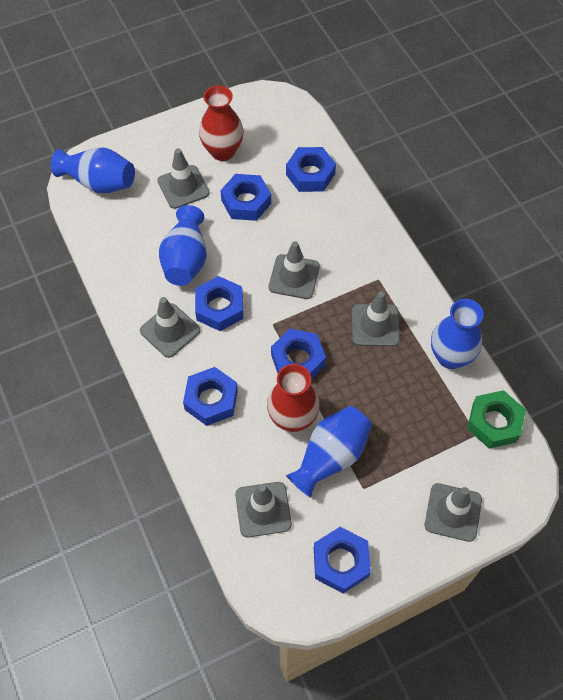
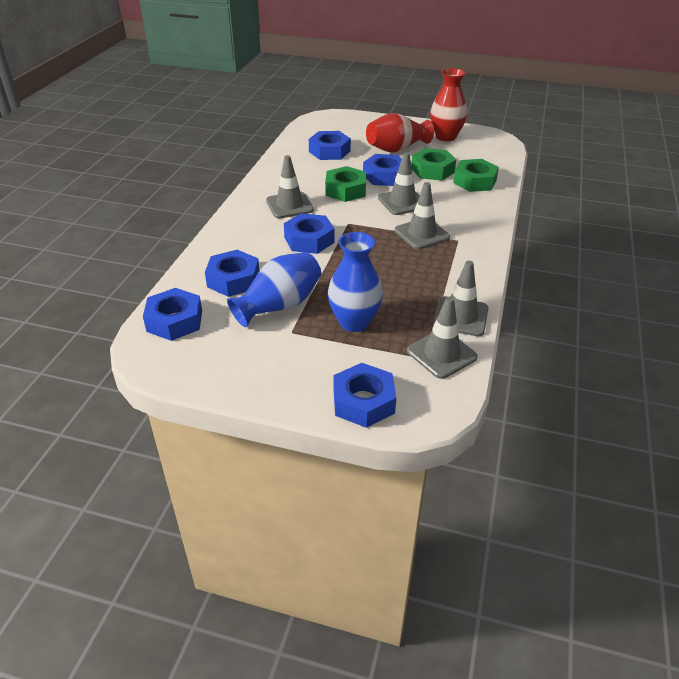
blue vase: [51,147,135,193] [159,205,207,286] [286,406,372,498] [431,299,484,369] = 4 -> [227,252,321,327] [328,232,383,332] = 2
green nut: [467,390,526,449] = 1 -> [325,166,366,202] [411,148,456,181] [453,159,499,192] = 3
grey traffic cone: [140,297,200,358] [157,149,210,209] [235,482,292,537] [269,241,320,299] [352,292,400,346] [425,483,482,542] = 6 -> [266,155,314,218] [378,152,420,215] [395,182,450,249] [407,297,478,379] [433,261,489,336] = 5

